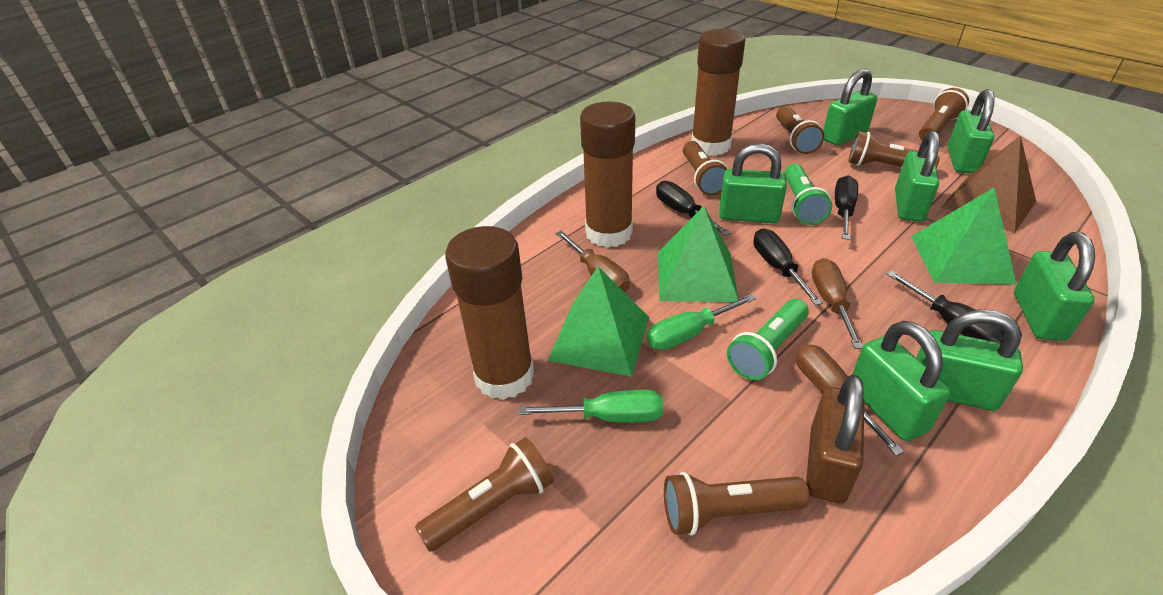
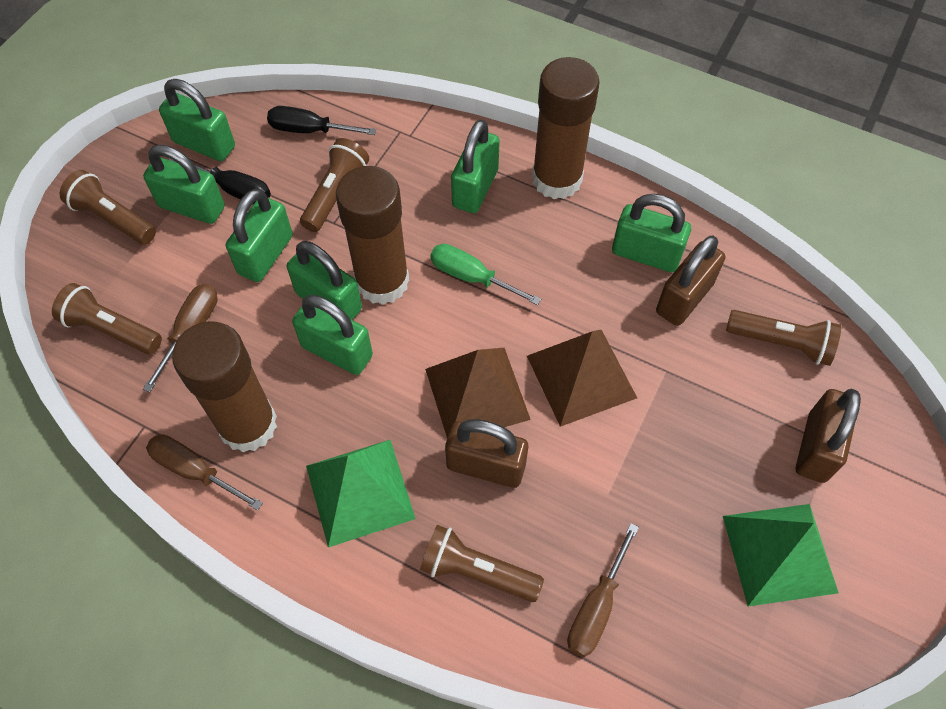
black screwdriver: [656,181,730,236] [753,228,823,306] [835,175,858,240] [887,271,1005,343] = 4 -> [169,158,271,205] [267,106,376,135] = 2
brown flashlight: [415,437,554,552] [664,472,810,536] [683,141,728,196] [776,106,824,154] [848,131,940,168] [919,88,969,140] = 6 -> [52,283,162,354] [60,170,156,245] [300,138,369,232] [420,525,544,602] [726,310,841,366] = 5
brown padlock: [806,374,864,504] = 1 -> [445,419,528,488] [656,236,725,326] [796,389,861,483] = 3
brown pyramid: [942,135,1036,233] = 1 -> [425,348,531,438] [527,330,637,427] = 2
green flashlight: [727,299,809,380] [784,164,832,225] = 2 -> none = 0
green pyramid: [548,266,649,377] [658,206,739,302] [911,188,1017,285] = 3 -> [306,440,416,548] [723,504,839,606] = 2
green screwdriver: [519,390,664,423] [647,294,756,350] = 2 -> [430,244,541,305] = 1

